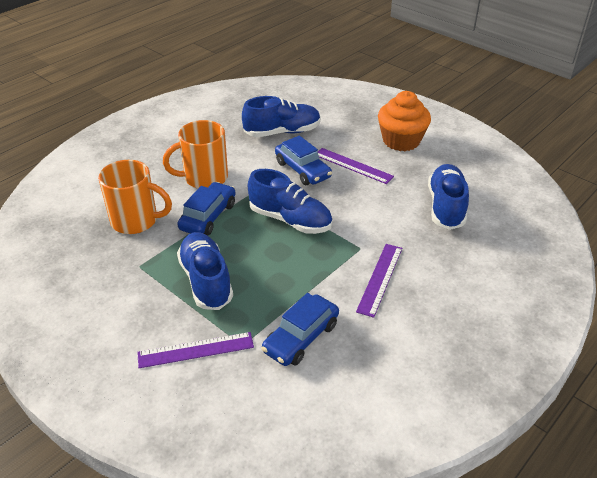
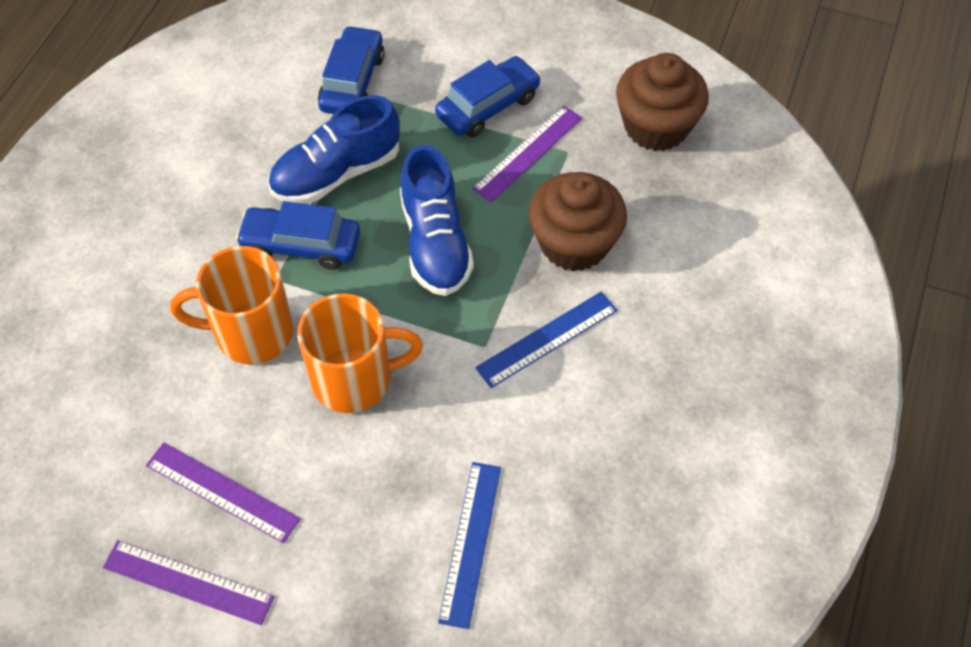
blue ruler: none = 0 -> [438,462,501,629] [475,292,618,388] = 2
blue shoe: [177,232,233,310] [242,96,321,137] [248,169,332,234] [428,164,469,230] = 4 -> [268,95,400,204] [400,145,474,296] = 2
brown cupcake: none = 0 -> [529,172,627,272] [616,53,709,151] = 2
orange cupcake: [378,91,431,151] = 1 -> none = 0

